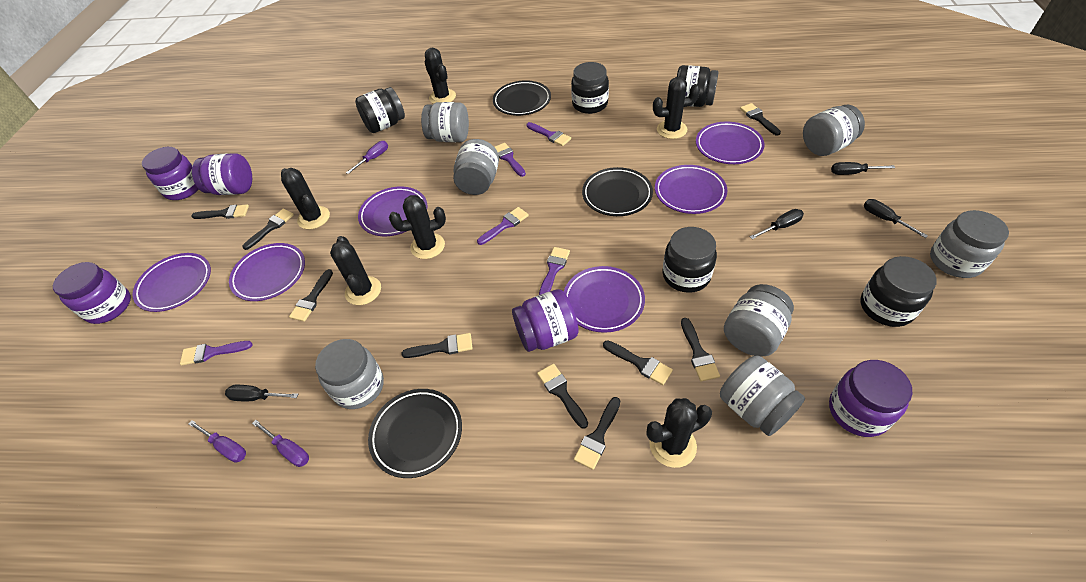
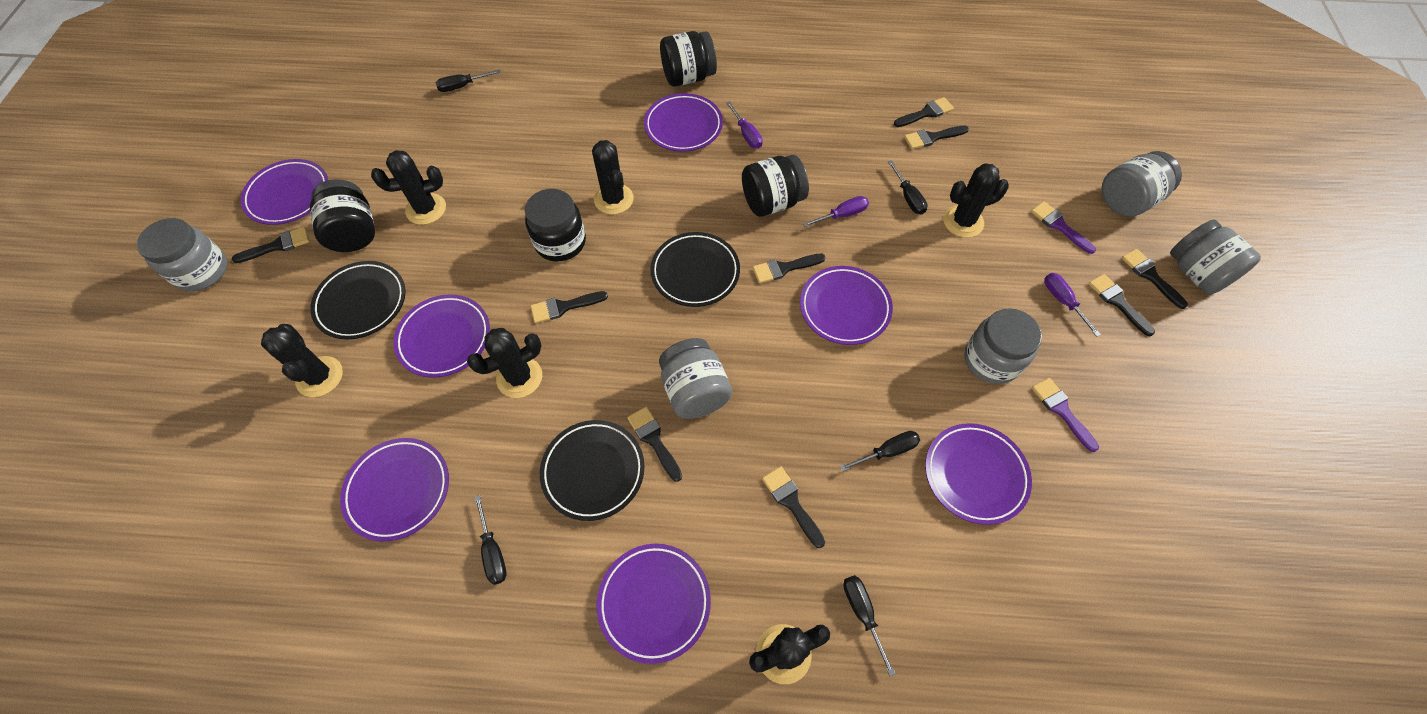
black jar: [355,87,405,133] [571,62,609,114] [663,227,717,293] [677,65,718,107] [861,256,937,327] = 5 -> [310,179,375,252] [525,189,586,262] [660,31,717,87] [742,155,809,217] = 4
black screwdriver: [225,385,298,401] [750,209,804,239] [831,162,895,175] [864,199,928,238] = 4 -> [436,69,501,92] [474,495,507,585] [840,431,920,472] [843,575,896,676] [888,160,928,215] = 5
grey jar: [315,339,384,409] [421,102,469,142] [453,139,499,195] [720,356,805,436] [724,284,794,356] [803,105,865,156] [930,210,1009,278] = 7 -> [136,218,227,292] [659,338,732,419] [964,308,1042,384] [1102,151,1182,217] [1170,220,1261,294] = 5
purple brush: [180,341,252,366] [477,207,529,245] [495,143,526,177] [526,122,571,146] [539,247,570,295] = 5 -> [1031,201,1096,254] [1032,378,1099,452] = 2
purple jar: [53,262,131,324] [142,147,199,200] [192,153,252,195] [512,289,579,352] [829,360,912,437] = 5 -> none = 0
purple plate: [133,253,211,312] [229,243,305,301] [358,186,427,236] [564,266,645,333] [655,165,727,214] [696,122,765,164] = 6 -> [241,159,328,225] [340,438,449,541] [393,295,490,378] [597,544,711,664] [644,93,723,152] [800,266,893,345] [925,423,1032,525] = 7

